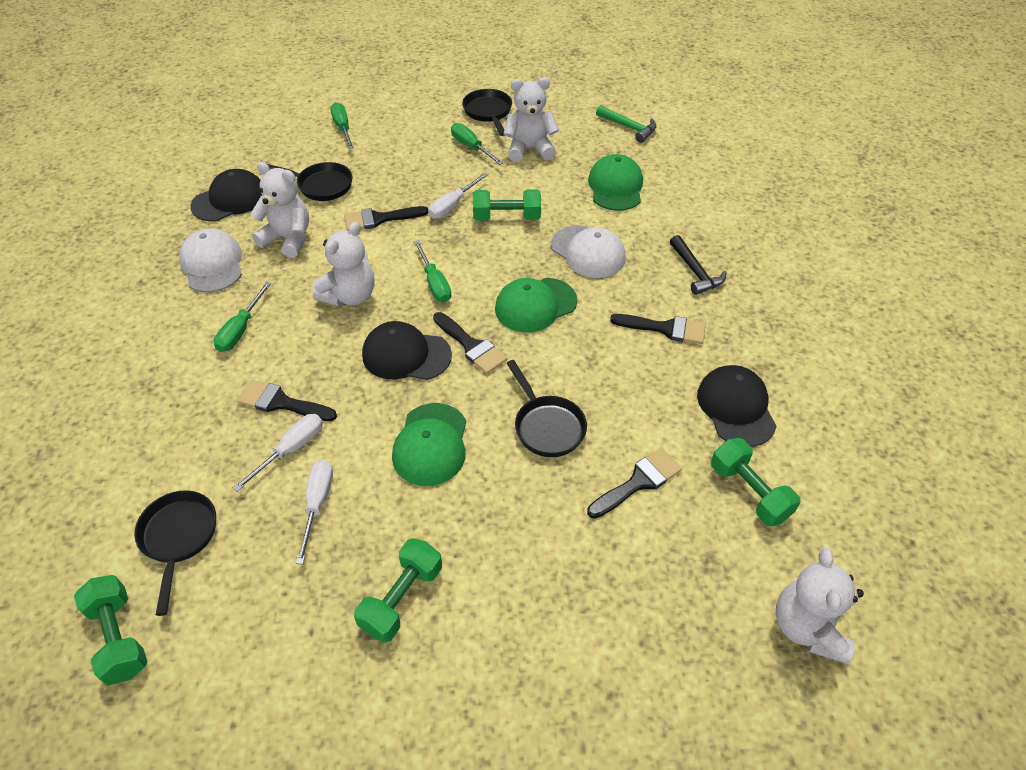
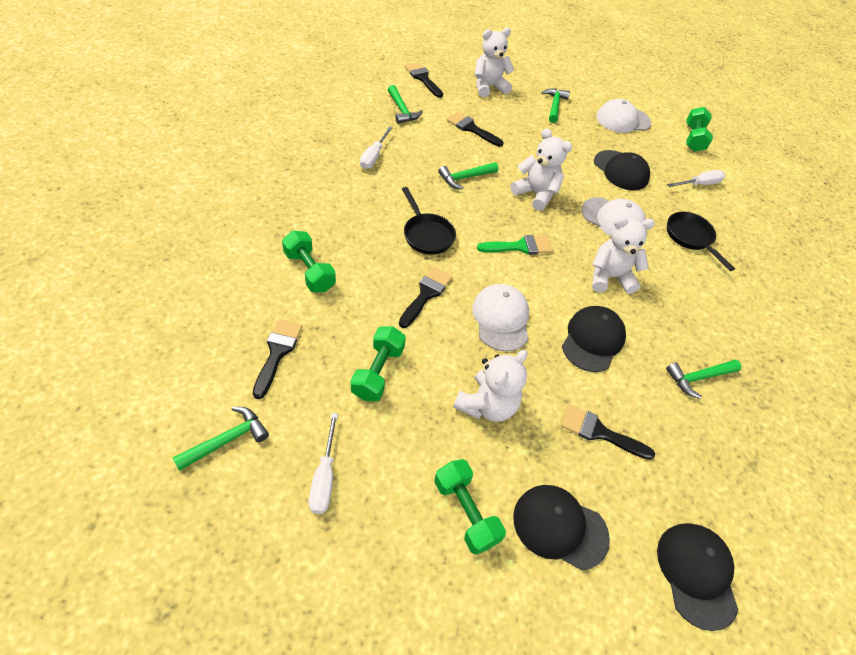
black cap: [190,169,262,222] [362,321,452,380] [697,365,777,447] = 3 -> [513,485,610,570] [562,306,626,372] [594,150,650,190] [657,523,738,631] = 4
black hammer: [670,235,727,295] = 1 -> none = 0
black pan: [134,490,216,616] [267,162,353,201] [462,89,512,136] [506,360,587,457] = 4 -> [402,187,456,255] [667,212,735,271] = 2
green brush: none = 0 -> [477,235,553,255] = 1
green cap: [392,403,466,486] [495,278,577,333] [588,154,643,211] = 3 -> none = 0
green hammer: [596,105,657,143] = 1 -> [172,407,269,471] [388,85,423,124] [438,162,498,190] [541,88,570,123] [666,359,741,399] = 5
green screwdriver: [214,282,271,352] [330,102,354,149] [413,240,451,302] [451,123,503,165] = 4 -> none = 0
white cap: [179,228,242,293] [551,226,626,278] = 2 -> [472,284,529,352] [581,197,646,236] [596,99,651,133] = 3

